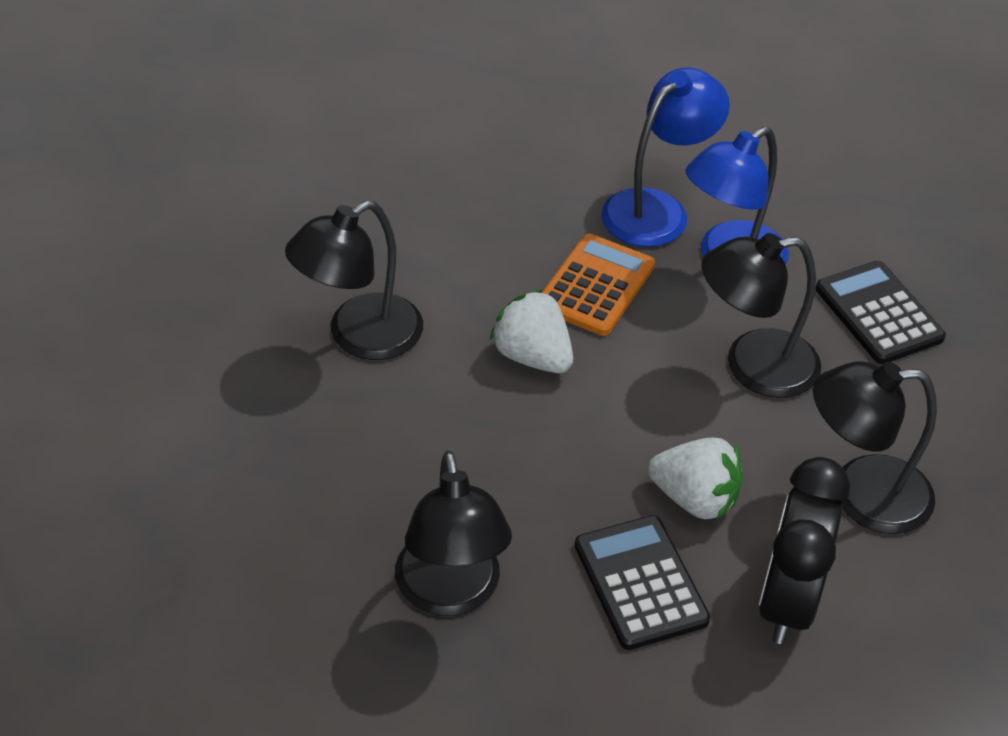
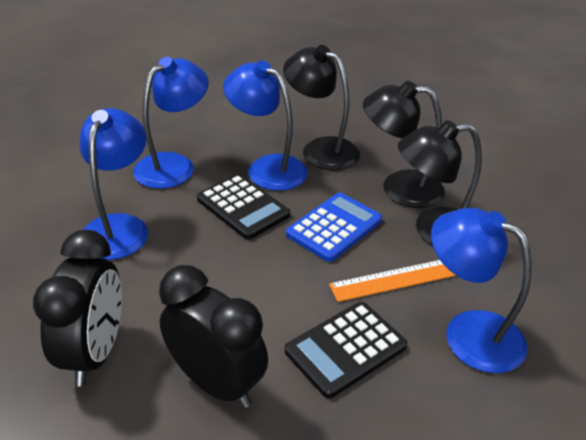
black clock: [759,457,850,644] = 1 -> [33,230,122,387] [159,265,268,408] = 2
black lamp: [285,201,423,360] [395,451,512,616] [702,233,821,398] [813,361,937,534] = 4 -> [283,45,360,170] [363,81,445,208] [398,120,482,246] = 3
blue calculator: none = 0 -> [286,193,382,262] = 1
blue lamp: [601,68,730,247] [685,127,789,265] = 2 -> [80,108,148,260] [133,57,209,189] [223,60,308,191] [431,208,531,373] = 4
orange calculator: [542,234,655,336] = 1 -> none = 0
orange ruler: none = 0 -> [329,260,456,302] = 1
white strawberry: [490,289,573,373] [648,438,743,520] = 2 -> none = 0

